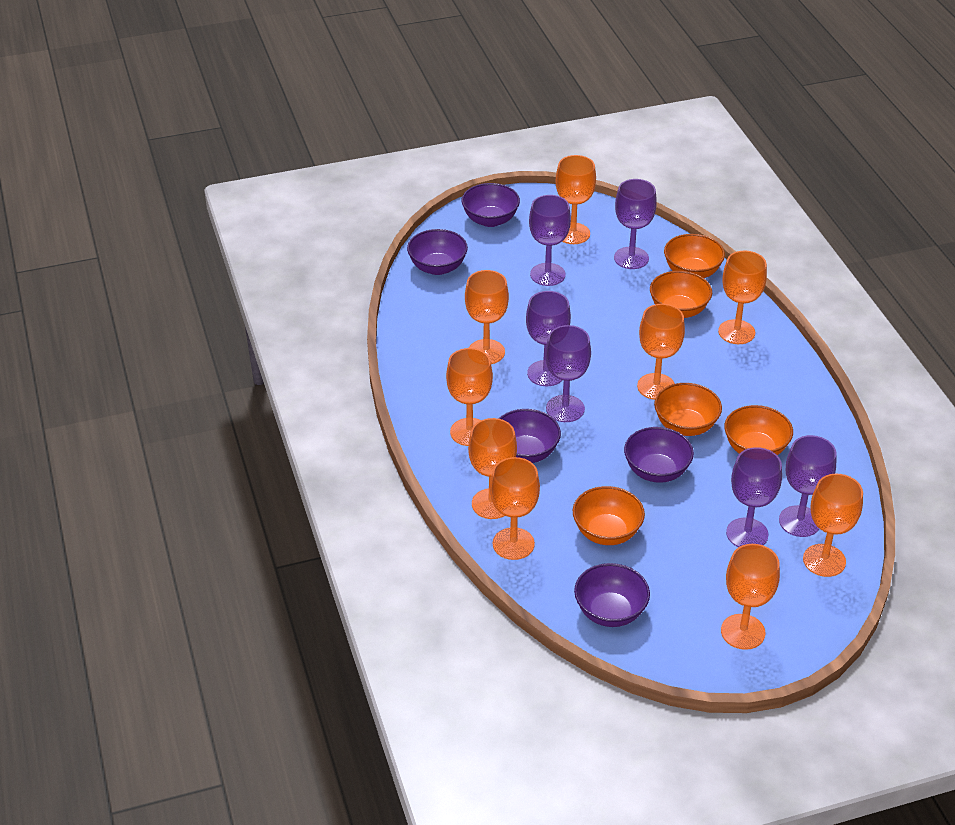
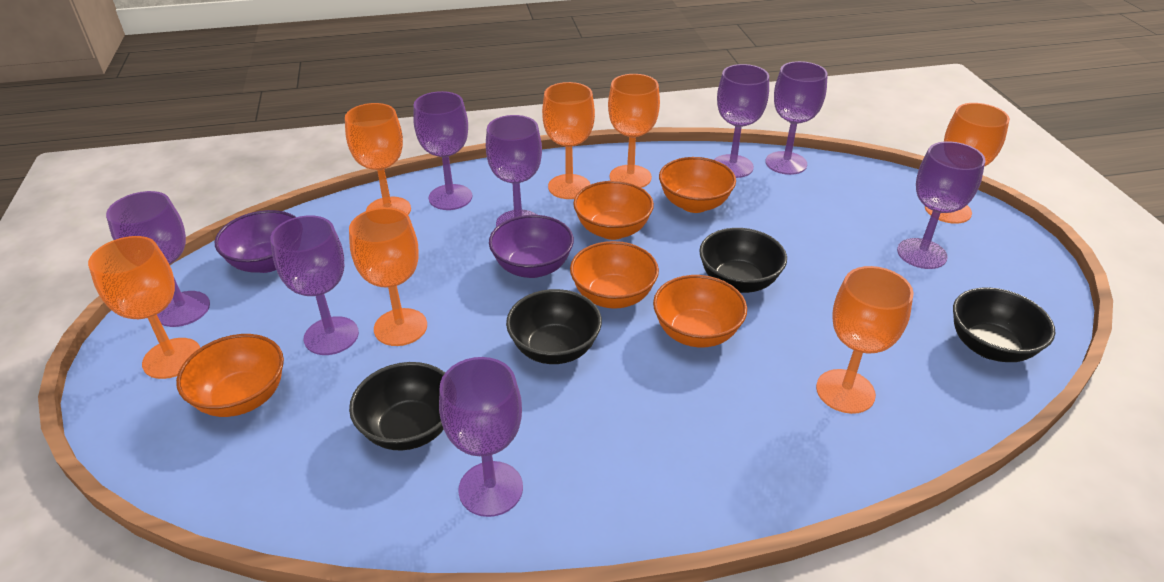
black bowl: none = 0 -> [349,362,445,451] [506,289,602,364] [699,228,787,293] [953,287,1055,362] = 4
orange goblet: [446,348,493,446] [465,270,509,364] [468,418,517,519] [490,457,540,560] [556,155,596,244] [637,304,685,400] [718,251,767,344] [721,544,780,650] [803,474,863,577] = 9 -> [88,236,200,379] [345,103,411,215] [349,208,427,346] [542,82,595,199] [608,74,660,188] [816,266,914,414] [925,103,1010,224] = 7
purple bowl: [407,229,468,275] [462,183,520,227] [499,409,561,463] [574,563,650,627] [624,427,694,483] = 5 -> [215,210,296,273] [489,215,574,278] = 2
purple goblet: [526,291,571,386] [529,195,571,286] [545,325,591,422] [614,179,657,269] [726,447,782,547] [779,435,836,537] = 6 -> [106,191,210,327] [270,215,359,355] [413,91,472,210] [439,357,523,517] [486,115,542,227] [714,64,769,178] [765,61,828,175] [897,141,986,269] = 8

